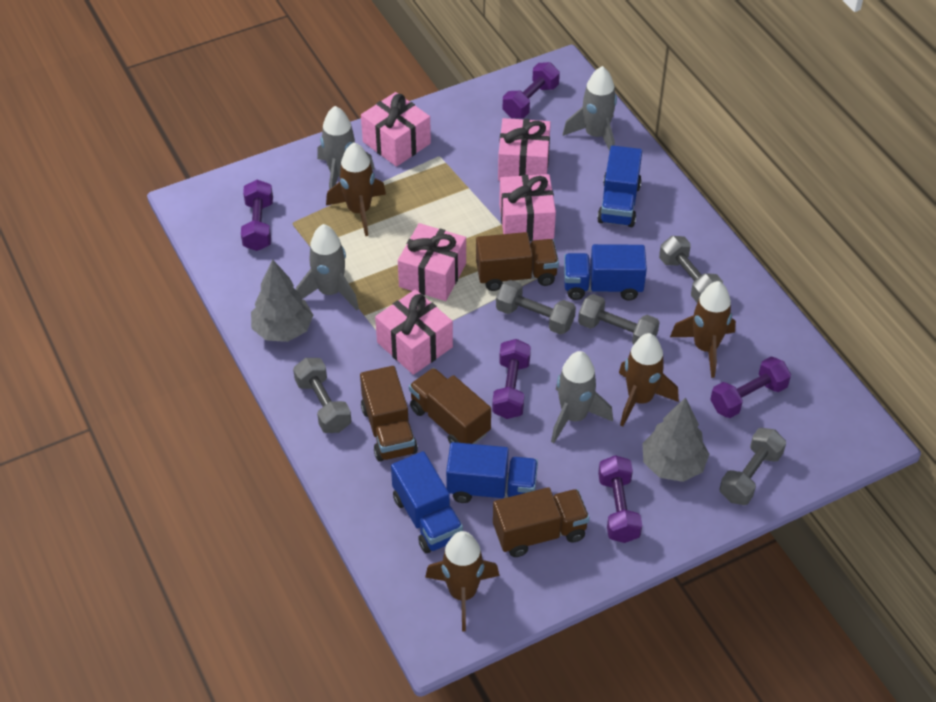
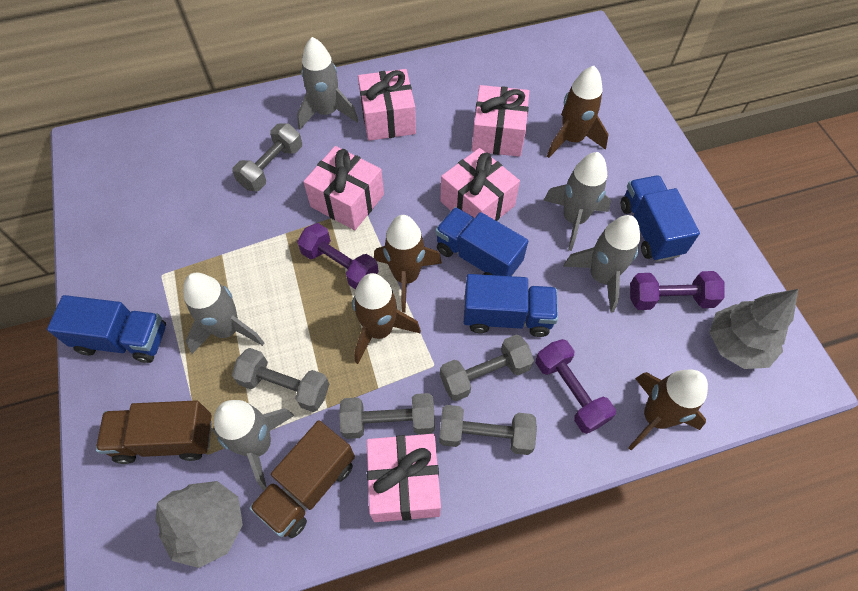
brown truck: [360,366,418,462] [409,368,491,444] [476,232,559,291] [493,487,590,557] = 4 -> [96,400,212,464] [249,420,355,538] = 2
grey rocket: [296,224,359,310] [317,106,375,190] [551,351,613,443] [563,66,617,151] = 4 -> [183,273,264,354] [212,400,294,490] [297,37,358,130] [543,152,611,251] [563,215,640,312] = 5
purple dumbbell: [241,180,273,251] [492,339,531,419] [503,62,560,118] [598,455,642,543] [710,357,791,418] = 5 -> [297,223,379,289] [536,339,616,434] [630,271,725,310] = 3

